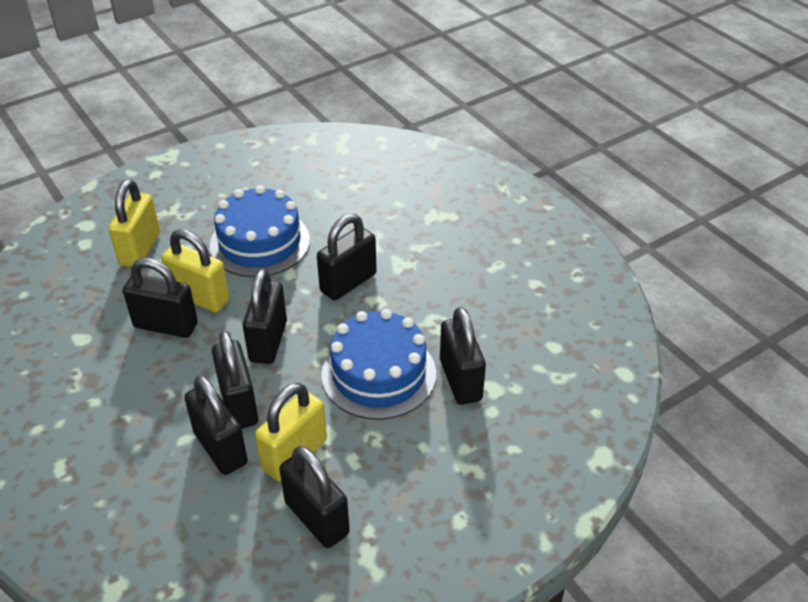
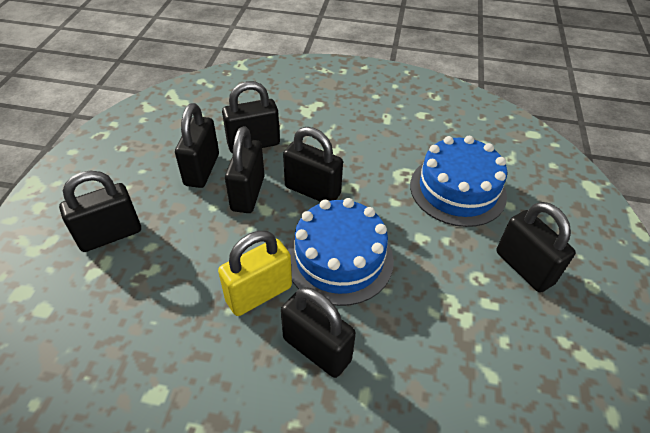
yellow padlock: [109,179,160,267] [161,229,230,312] [255,383,327,482] = 3 -> [218,231,292,316] = 1

